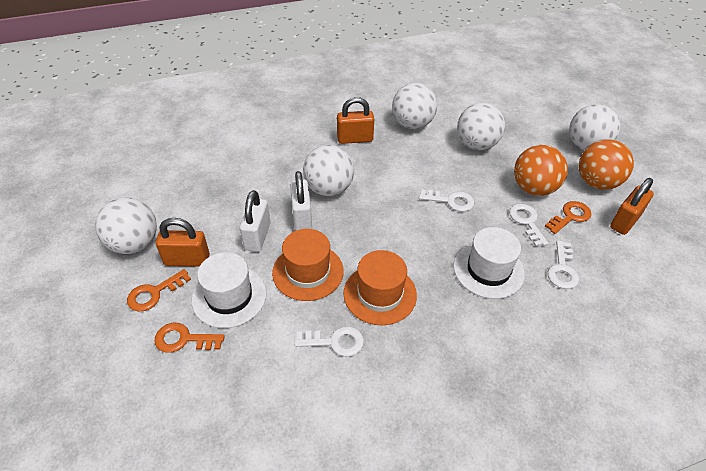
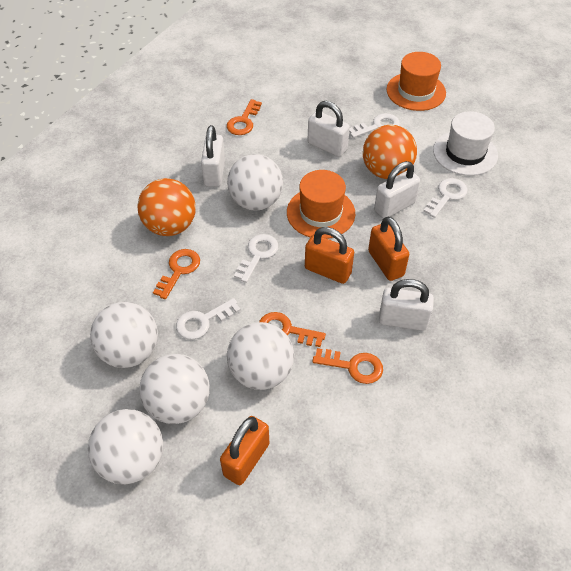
orange key: [127,269,191,311] [155,323,225,353] [545,201,591,234] = 3 -> [153,249,200,299] [227,99,262,135] [259,312,326,347] [312,348,383,384] = 4
white hat: [192,252,267,328] [453,227,525,299] = 2 -> [433,111,498,176] = 1
white padlock: [240,190,271,252] [290,171,312,231] = 2 -> [201,125,225,187] [307,101,350,157] [374,161,420,218] [379,279,434,331] = 4

